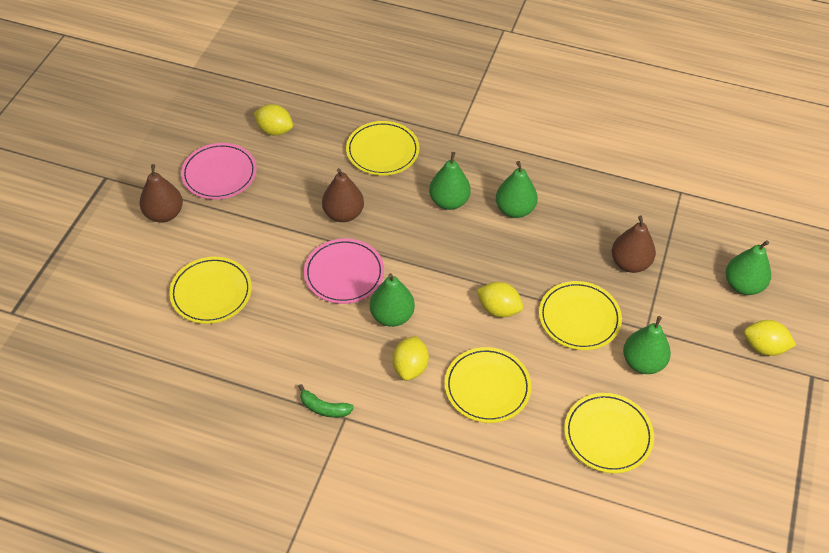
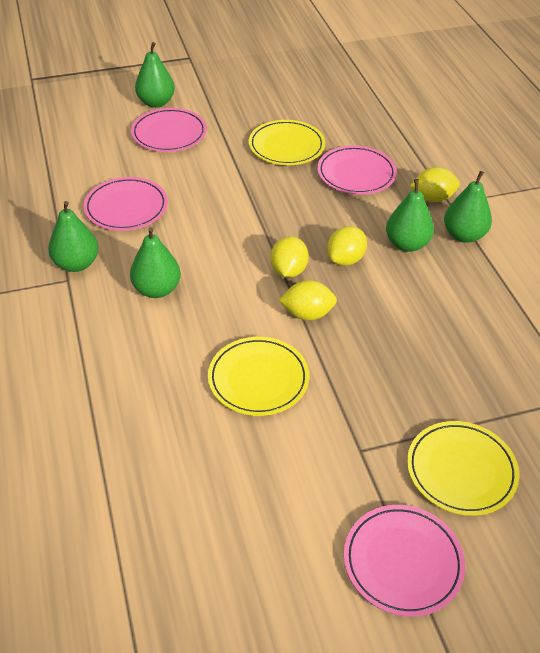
brown pear: [140,164,183,223] [322,168,364,222] [612,216,656,273] = 3 -> none = 0
green banana: [298,384,354,418] = 1 -> none = 0
pink plate: [181,143,257,200] [304,238,384,304] = 2 -> [83,177,168,231] [131,108,207,152] [317,145,397,195] [344,505,465,617] = 4
yellow plate: [169,257,252,324] [346,121,419,176] [445,347,531,423] [539,281,622,350] [564,393,654,473] = 5 -> [208,337,309,416] [249,120,325,165] [407,421,519,516] = 3

